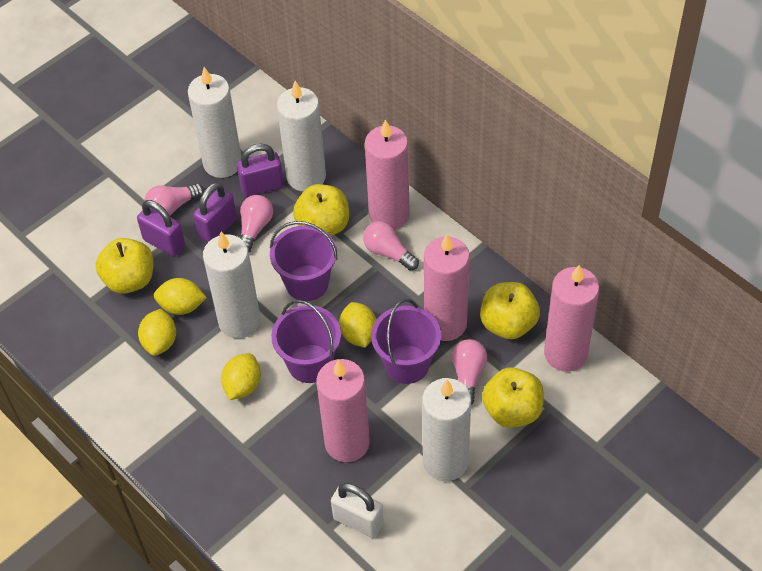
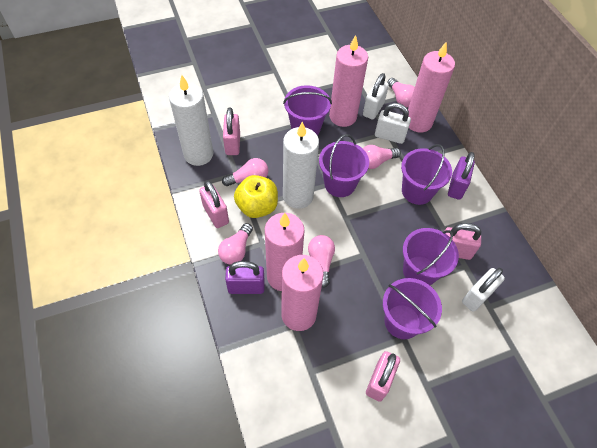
pink light bulb: [145,183,204,215] [240,195,273,253] [363,221,419,271] [452,339,487,405] = 4 -> [218,223,253,265] [222,158,268,186] [308,235,335,288] [363,145,401,169] [387,78,415,107] = 5
pink padlock: none = 0 -> [199,180,229,228] [223,107,240,155] [366,351,400,402] [445,223,481,260] = 4
purple bucket: [270,221,337,301] [271,300,341,383] [371,299,441,384] = 3 -> [283,85,332,135] [319,134,369,197] [383,278,442,339] [401,144,452,205] [403,228,459,285] = 5
purple padlock: [137,200,185,257] [193,182,237,243] [237,144,284,197] = 3 -> [225,261,265,294] [448,152,475,200] = 2
white candle: [188,67,241,178] [203,232,261,338] [277,81,326,192] [422,378,471,481] = 4 -> [169,75,214,166] [283,122,319,209] = 2
white padlock: [331,483,384,538] = 1 -> [363,73,389,120] [375,103,411,144] [462,268,505,312] = 3
yellow apple: [96,238,153,294] [293,184,349,236] [480,282,540,339] [482,367,544,428] = 4 -> [234,175,278,218] = 1
yellow lemon: [138,309,176,356] [154,278,207,315] [221,353,261,400] [339,302,377,348] = 4 -> none = 0

